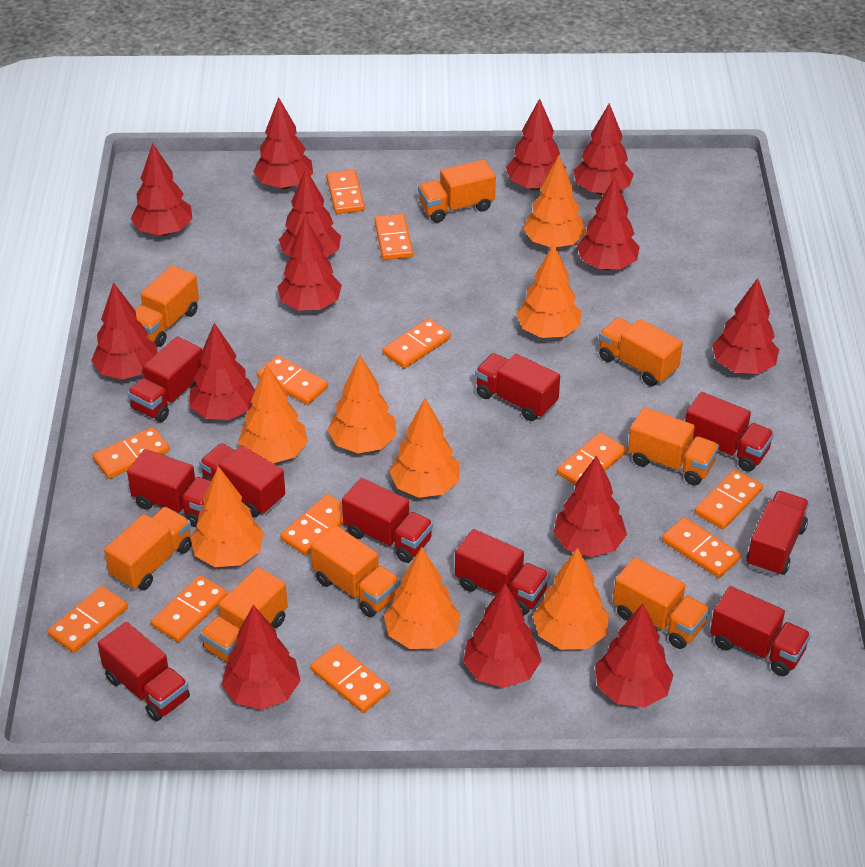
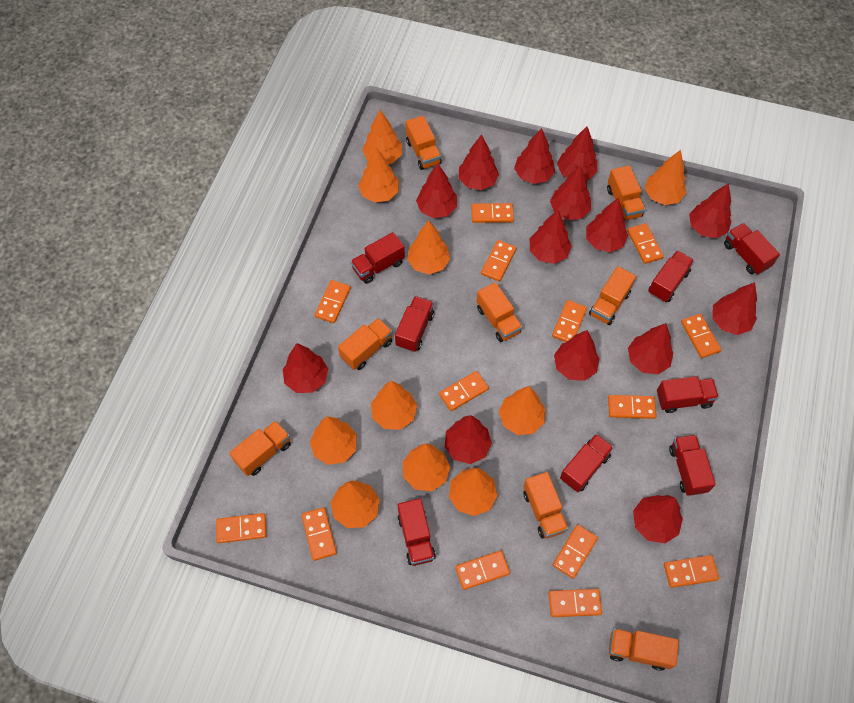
orange domino: [48,586,128,653] [92,427,170,479] [151,575,228,642] [257,355,328,405] [280,494,344,556] [310,644,390,713] [326,170,365,214] [374,214,413,260] [382,318,451,369] [557,432,626,485] [662,517,741,578] [695,469,763,529] = 12 -> [216,513,267,543] [301,507,337,561] [315,280,351,323] [439,371,489,411] [455,551,510,590] [471,203,514,223] [481,240,516,282] [548,589,602,617] [552,300,587,342] [553,524,598,579] [608,395,656,419] [627,223,664,264] [664,555,719,588] [681,314,721,358] = 14
orange tree: [190,466,264,567] [238,365,308,463] [328,355,397,453] [384,547,460,649] [389,399,459,498] [516,243,581,338] [523,156,585,248] [533,547,609,650] = 8 -> [310,416,357,465] [331,480,380,528] [358,148,399,202] [362,110,402,164] [371,380,417,430] [403,443,450,491] [407,221,450,274] [449,468,498,516] [499,386,545,435] [645,150,686,205] = 10
red truck: [98,622,190,722] [127,336,202,422] [127,449,211,527] [199,443,285,517] [342,478,433,563] [455,529,549,615] [475,353,560,421] [685,392,774,472] [710,586,811,676] [746,491,809,576] = 10 -> [351,232,405,284] [395,296,434,352] [398,498,436,566] [560,434,614,492] [648,250,694,302] [657,376,719,413] [669,434,716,496] [724,223,780,275] = 8

